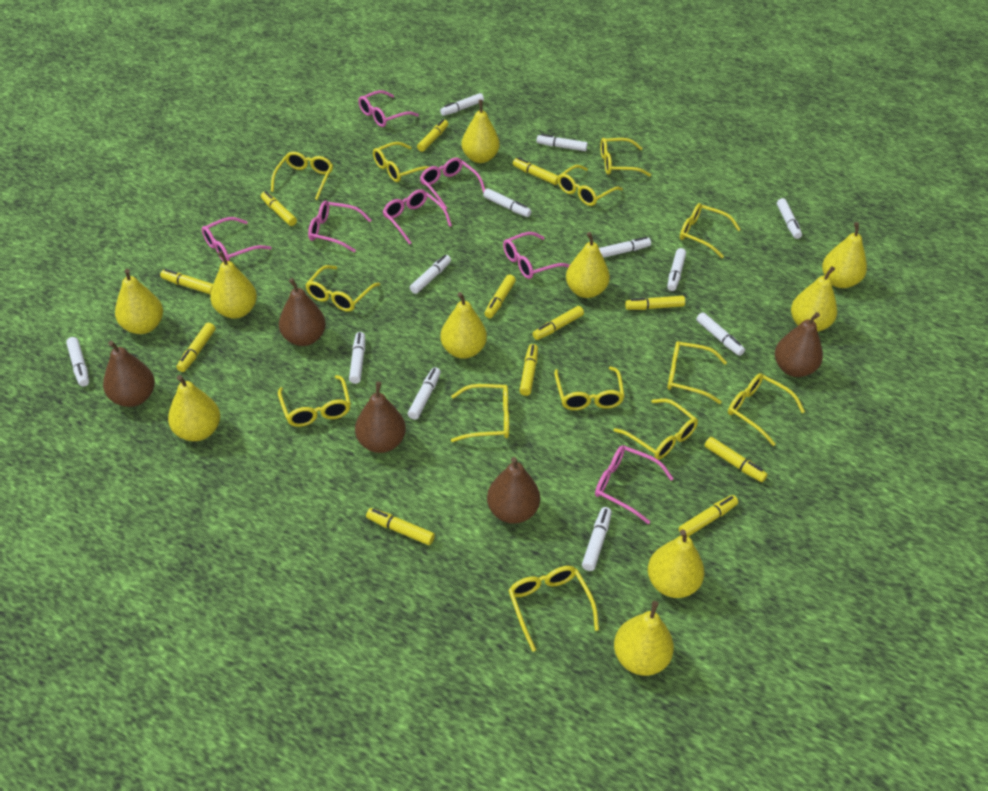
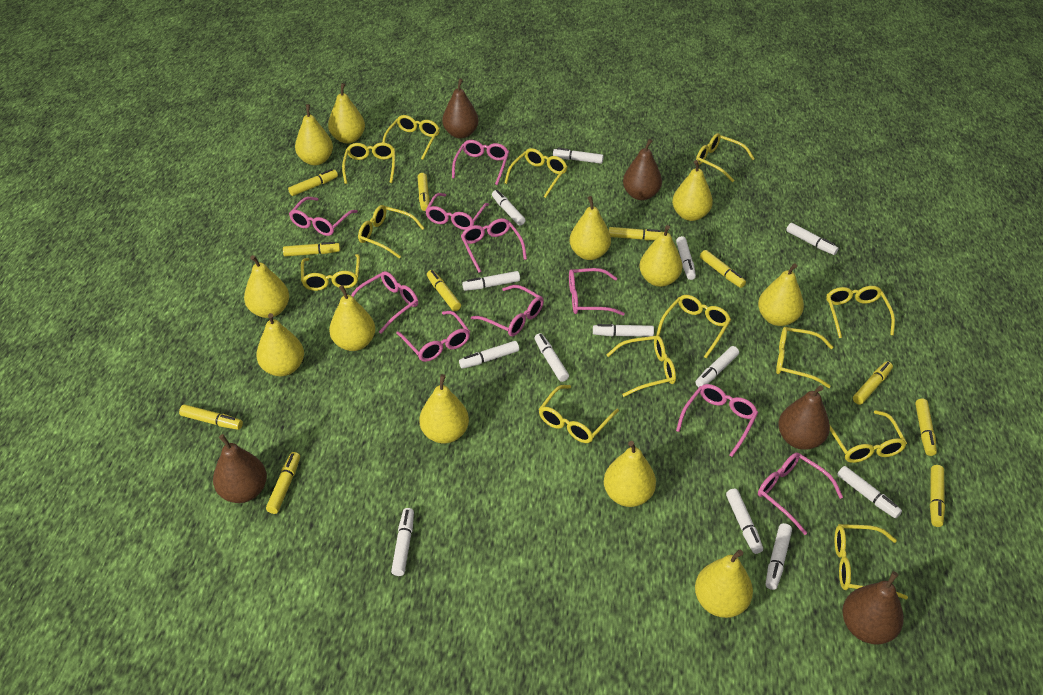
pink glasses: [202,217,272,262] [308,201,371,252] [358,90,419,127] [383,189,452,245] [420,158,485,209] [503,232,570,279] [595,445,674,524] = 7 -> [289,197,358,236] [351,271,418,334] [396,311,470,362] [425,193,489,230] [452,140,509,185] [461,218,527,273] [471,285,544,336] [569,268,625,316] [676,384,758,457] [758,453,843,535] = 10
white marker: [66,337,89,386] [349,332,365,384] [408,367,441,420] [410,255,451,294] [440,93,484,116] [483,188,532,217] [537,134,588,151] [582,507,612,571] [599,237,651,258] [667,248,686,291] [696,312,745,356] [777,198,802,239] = 12 -> [391,508,414,576] [459,341,519,369] [462,271,520,291] [492,190,526,226] [535,333,569,382] [553,148,604,164] [593,324,654,337] [676,236,696,280] [695,346,739,387] [726,489,763,554] [766,523,792,590] [786,223,839,255] [837,466,902,518] = 13
yellow marker: [160,269,213,295] [177,323,215,372] [261,191,297,226] [366,508,435,545] [417,119,448,152] [484,275,516,318] [513,157,558,185] [519,344,538,396] [532,306,584,340] [625,296,685,310] [679,495,738,537] [705,437,768,482] = 12 -> [179,404,243,430] [266,452,300,514] [283,242,340,257] [288,169,338,196] [418,173,429,211] [427,270,461,311] [609,227,662,240] [700,250,746,288] [853,361,893,405] [915,399,937,456] [930,465,945,527] = 11
yellow pear: [115,269,163,334] [168,375,220,441] [210,251,257,319] [441,292,487,359] [461,100,500,163] [566,232,610,298] [614,601,674,676] [648,530,704,598] [791,266,837,332] [822,222,867,288] = 10 -> [244,255,289,318] [256,313,304,376] [295,104,333,165] [328,83,365,143] [329,285,375,351] [419,374,469,444] [569,196,611,260] [604,441,656,507] [640,225,683,287] [672,160,713,221] [695,550,753,618] [758,263,804,326] = 12

